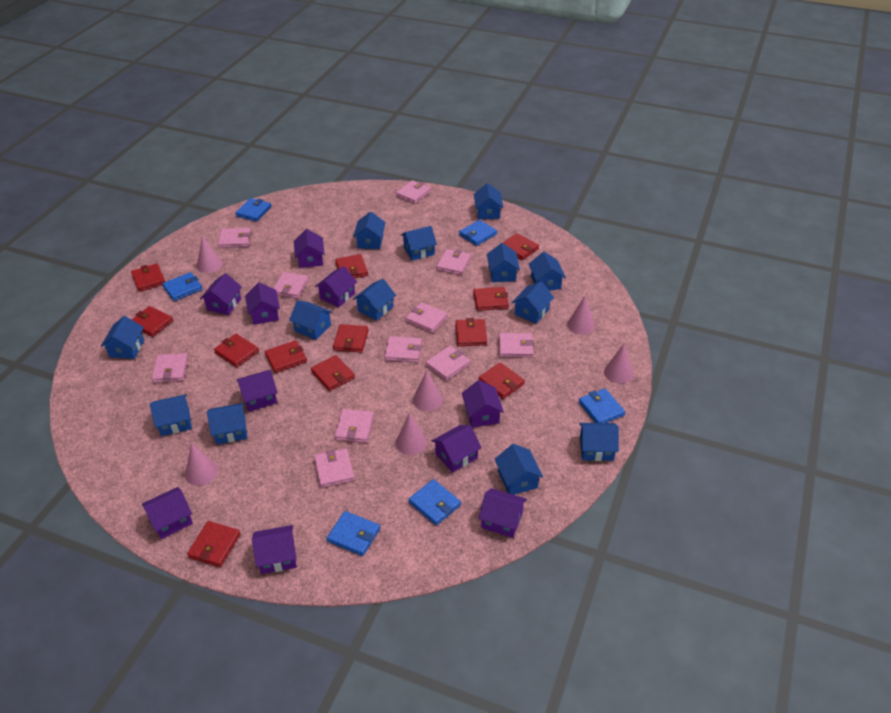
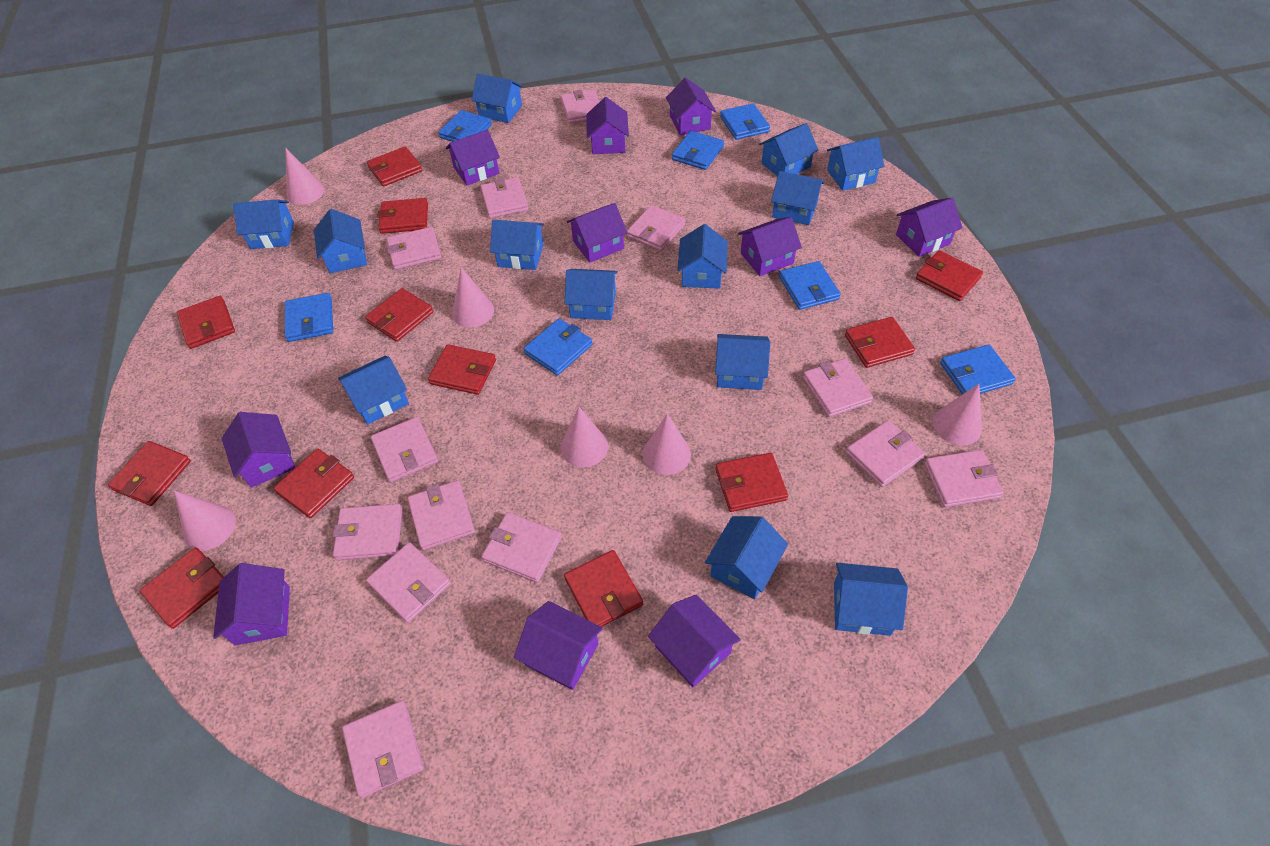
blue wallet: [162,272,203,301] [235,198,272,222] [327,511,380,556] [409,479,461,526] [459,220,497,246] [579,388,625,423] = 6 -> [285,293,333,342] [438,110,492,142] [524,319,592,376] [672,131,724,170] [720,103,770,140] [779,261,841,310] [940,344,1016,394] = 7
pink wallet: [151,353,188,383] [218,228,251,248] [273,272,309,299] [314,448,354,488] [335,409,374,443] [384,336,422,363] [396,180,431,204] [405,302,448,333] [425,346,471,381] [436,249,471,275] [498,333,534,358] = 11 -> [333,504,403,560] [342,701,424,798] [366,542,451,623] [371,417,438,482] [387,227,441,270] [408,480,475,550] [480,177,528,218] [481,512,562,582] [561,90,600,124] [627,205,685,251] [803,358,873,417] [846,420,925,487] [924,450,1004,507] = 13

